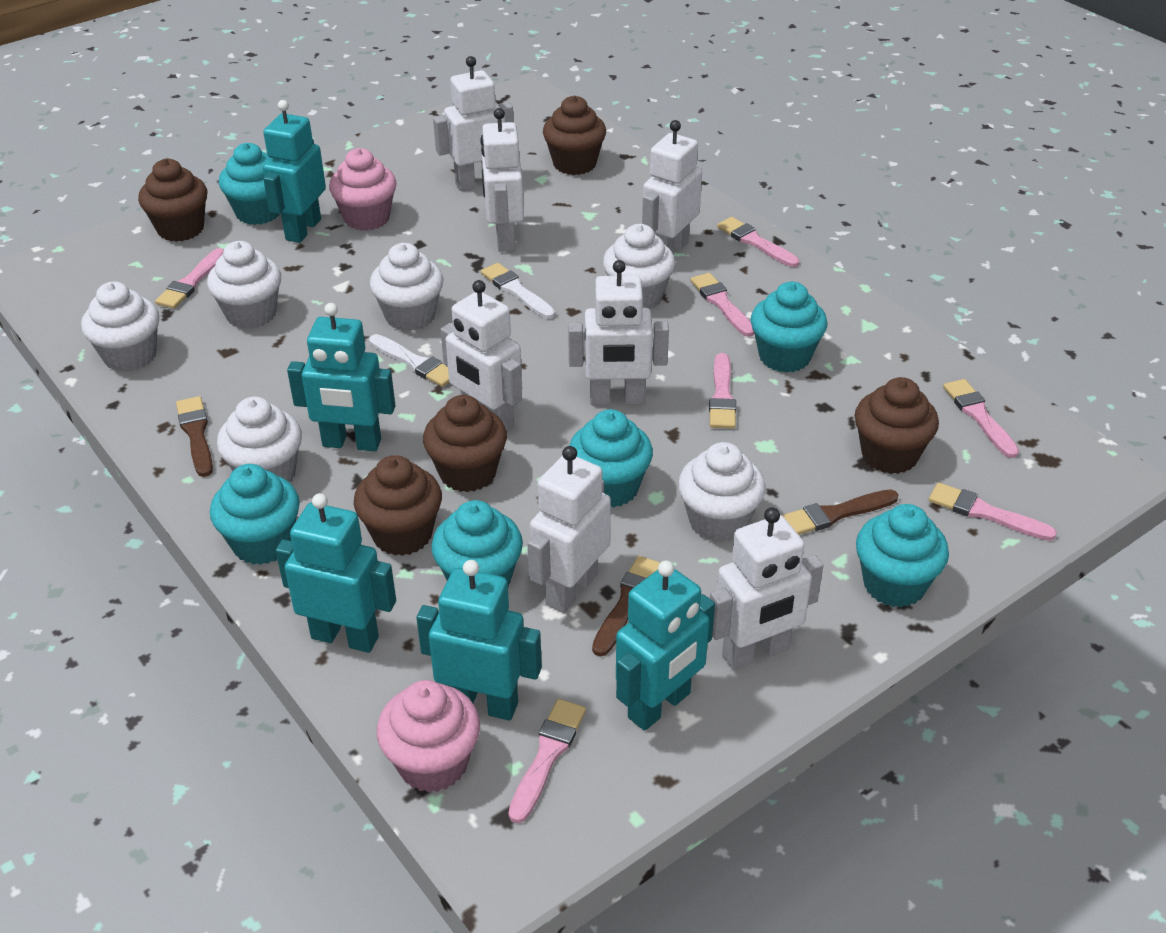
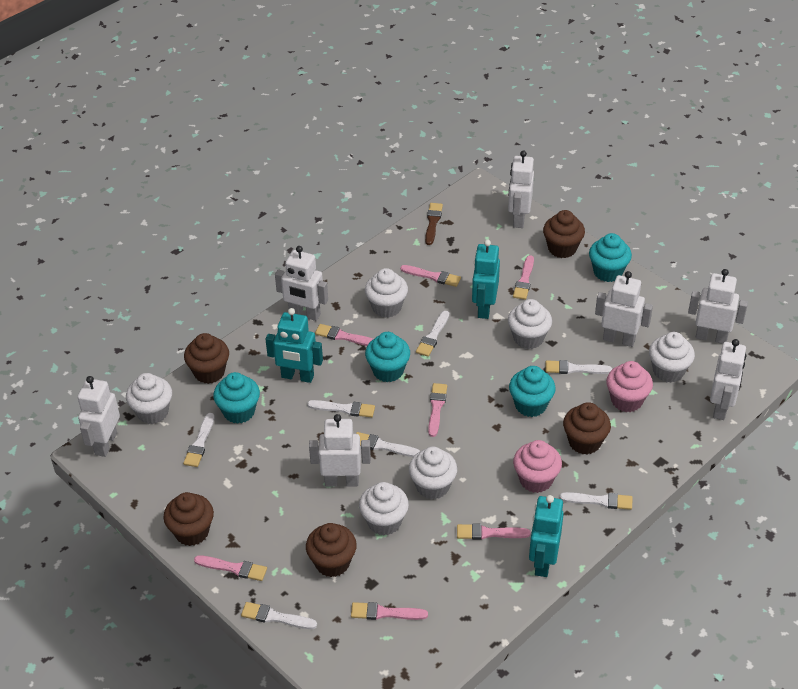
brown brush: [176,396,213,477] [592,556,661,656] [782,490,899,535] = 3 -> [425,203,443,245] = 1
turquoise cupcake: [210,464,300,565] [219,143,279,225] [431,500,523,586] [569,409,653,507] [751,282,827,373] [856,504,949,607] = 6 -> [213,372,260,424] [365,332,410,382] [509,366,556,417] [589,233,632,282] = 4
turquoise robot: [263,100,326,243] [276,493,396,653] [287,303,395,451] [416,560,542,721] [616,561,715,731] = 5 -> [265,308,323,383] [472,240,500,319] [529,495,564,577] = 3
white brush: [369,334,449,387] [481,263,555,319] = 2 -> [183,413,214,467] [241,602,317,629] [307,400,375,418] [356,432,420,457] [416,311,449,357] [545,360,612,374] [560,492,633,510] = 7

